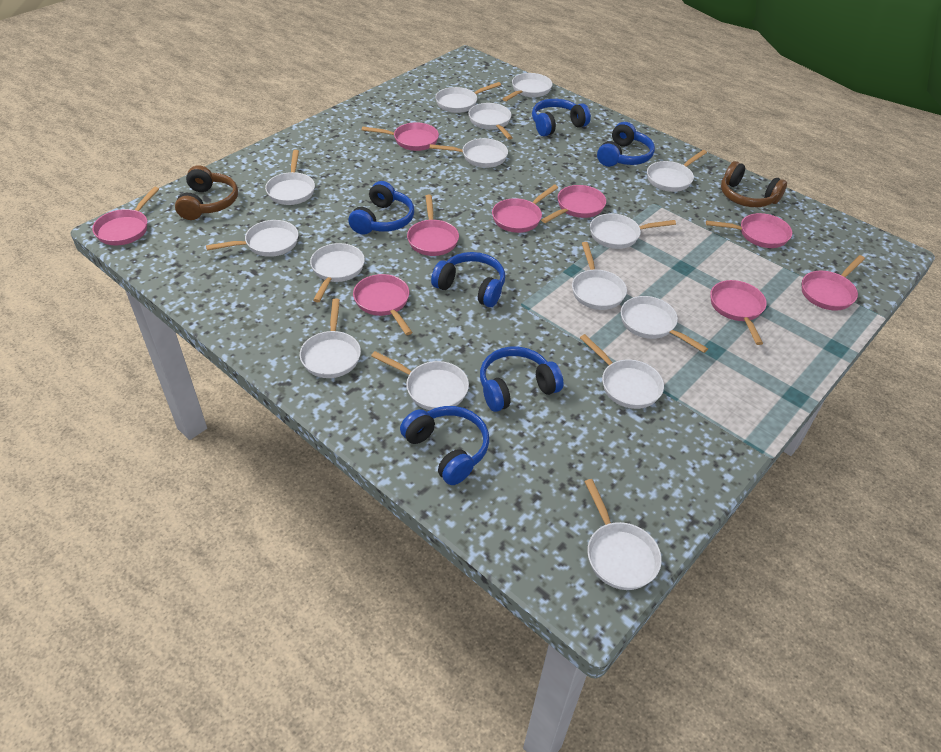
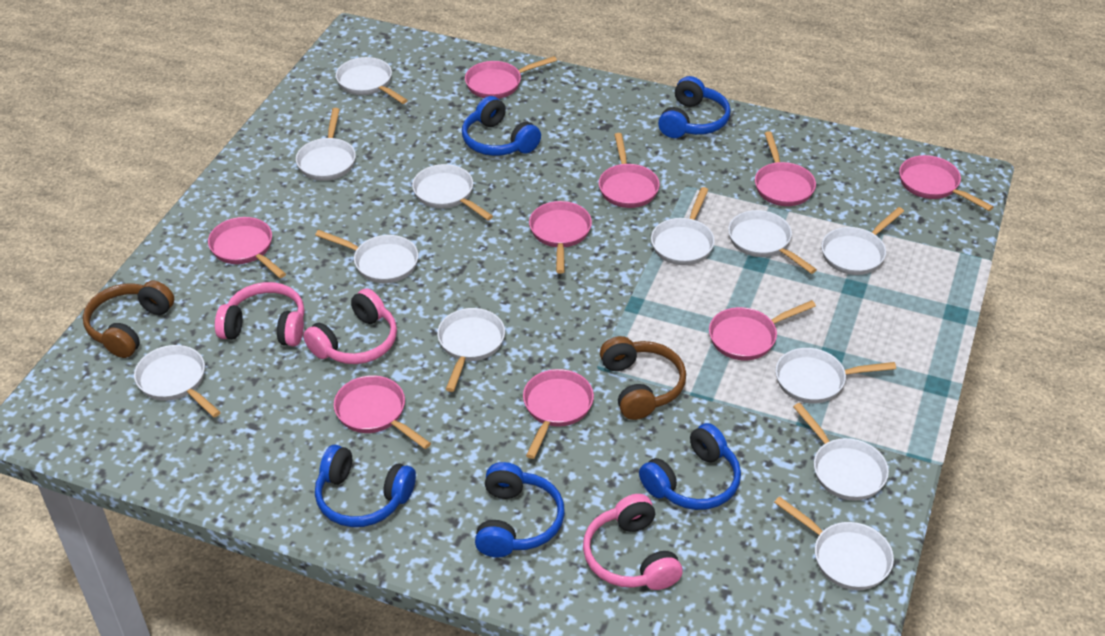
blue headphones: [348,181,414,235] [400,406,489,485] [431,252,505,307] [480,347,564,412] [532,99,591,137] [597,122,655,167] = 6 -> [315,445,416,527] [462,96,541,156] [475,462,565,557] [639,423,741,510] [658,76,731,138] = 5
pink headphones: none = 0 -> [215,282,304,347] [303,289,397,364] [583,494,683,590] = 3
white pan: [206,220,298,257] [265,150,315,205] [300,299,361,378] [310,243,365,302] [371,351,469,410] [430,138,508,168] [435,82,501,113] [468,103,513,140] [503,73,553,101] [572,242,627,310] [580,334,664,409] [584,479,662,590] [590,214,676,249] [621,296,708,353] [647,150,707,192] = 15 -> [134,345,221,417] [296,108,356,181] [315,230,418,283] [336,57,408,104] [412,164,493,220] [437,308,505,392] [651,187,715,265] [728,210,817,274] [774,496,894,590] [776,348,896,404] [793,403,889,501] [821,207,904,275] = 12

